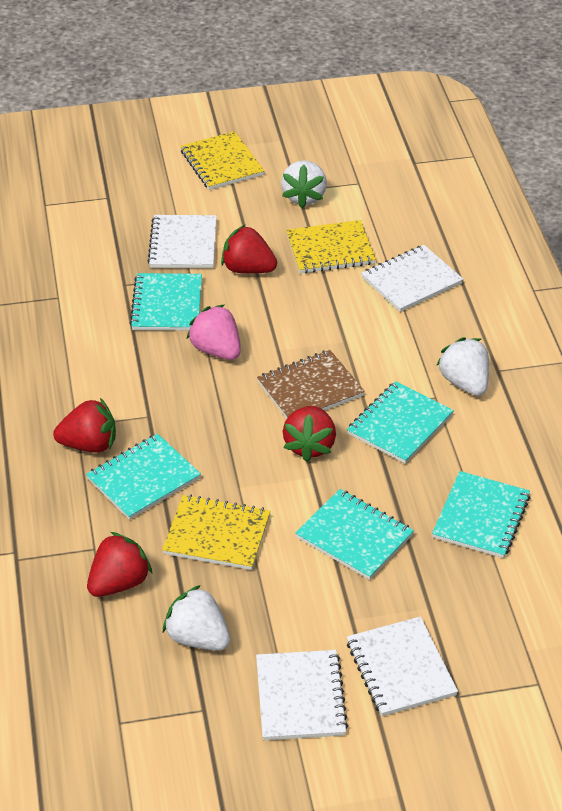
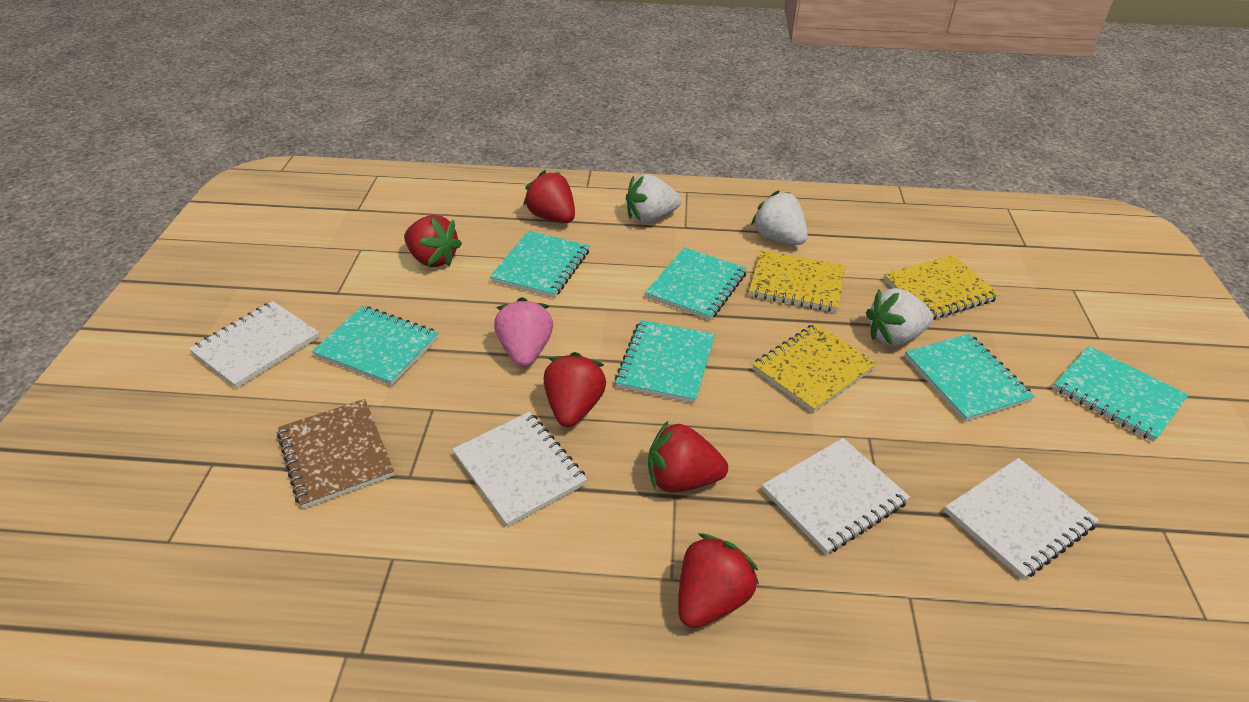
red strawberry: [53,398,116,453] [87,532,152,597] [221,225,277,274] [283,406,336,462] = 4 -> [404,215,462,267] [523,170,575,223] [544,352,606,427] [648,421,728,493] [678,533,759,628] = 5
turquoise notebook: [86,434,201,520] [130,273,202,331] [295,489,414,580] [347,381,454,464] [432,471,530,558] = 5 -> [312,306,439,386] [490,231,589,298] [615,320,715,403] [645,247,747,320] [905,334,1035,422] [1053,346,1188,442] = 6

